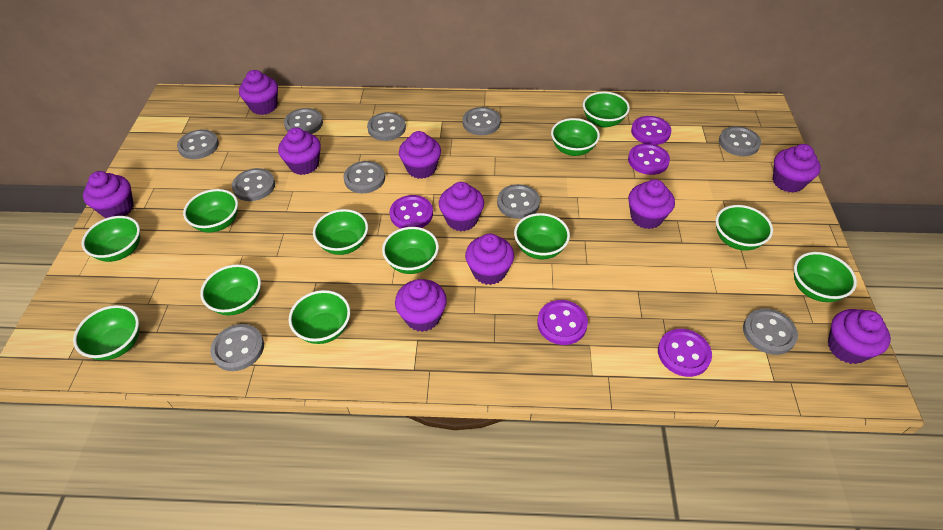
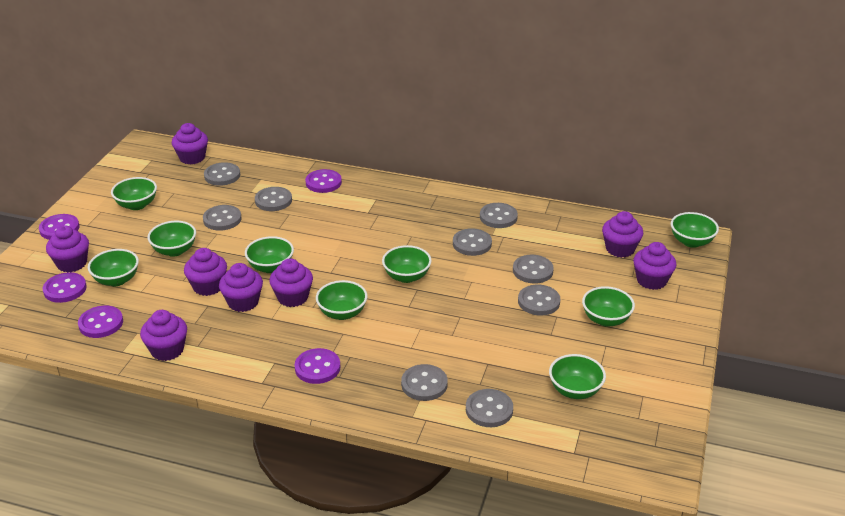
green bowl: [73,305,139,360] [82,216,140,262] [183,189,238,233] [200,264,261,315] [289,290,350,344] [313,209,368,255] [382,227,439,274] [514,213,570,259] [551,118,600,156] [583,91,630,128] [716,205,773,251] [794,252,857,302] = 12 -> [88,249,139,286] [111,177,157,210] [148,221,196,257] [245,236,294,273] [316,280,368,320] [382,245,432,283] [549,354,606,399] [582,286,635,327] [671,212,719,248] = 9
grey button: [177,130,219,159] [210,324,264,371] [232,168,275,201] [284,108,323,134] [344,161,385,193] [367,112,406,141] [463,107,501,135] [497,184,540,219] [719,126,761,156] [743,309,798,355] = 10 -> [203,205,242,231] [204,162,240,186] [255,187,292,211] [401,364,448,401] [453,228,492,256] [466,389,513,427] [480,203,518,228] [513,255,554,284] [518,284,560,316] = 9
purple cupcake: [83,171,134,218] [239,70,278,115] [278,127,321,175] [395,279,447,332] [399,131,441,179] [439,182,484,231] [465,234,514,285] [628,179,675,229] [773,144,821,193] [828,309,891,364] = 10 -> [46,225,89,273] [140,310,187,361] [172,123,208,165] [184,248,227,296] [219,263,263,312] [269,258,313,307] [602,211,643,258] [633,242,677,290] = 8

